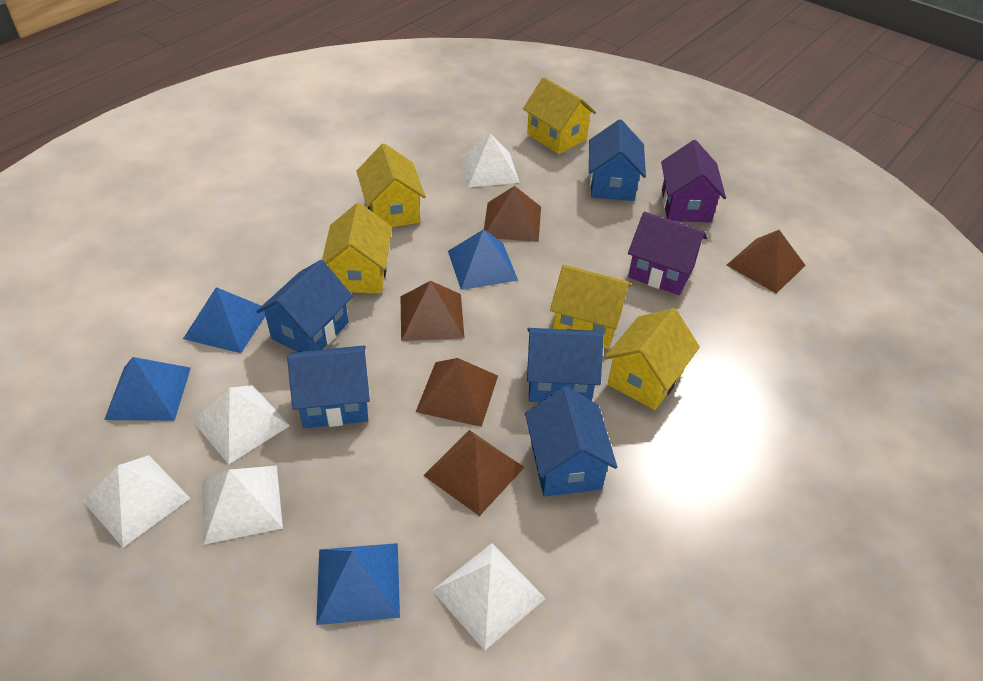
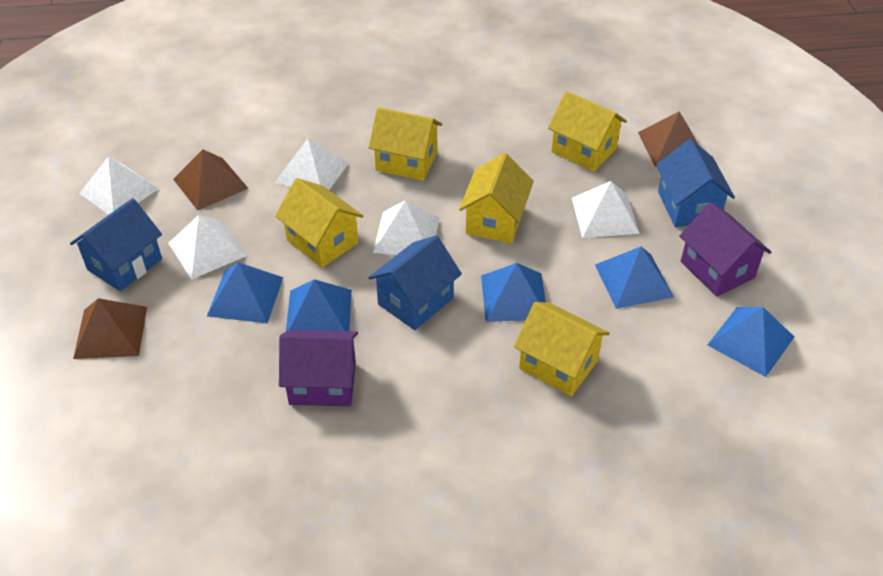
blue house: [256,260,353,352] [287,346,370,429] [525,386,617,497] [527,328,603,402] [589,119,646,201] = 5 -> [70,198,162,292] [368,235,462,330] [656,139,735,228] = 3
blue pyramid: [104,357,191,421] [183,287,265,353] [316,543,400,625] [448,229,518,290] = 4 -> [207,262,283,324] [286,279,352,331] [481,263,546,322] [595,247,674,309] [707,307,794,377] = 5
brown pyramid: [401,281,465,341] [416,358,498,427] [423,430,525,516] [484,186,541,242] [727,230,806,294] = 5 -> [73,298,147,359] [173,149,249,211] [638,111,698,167] = 3

